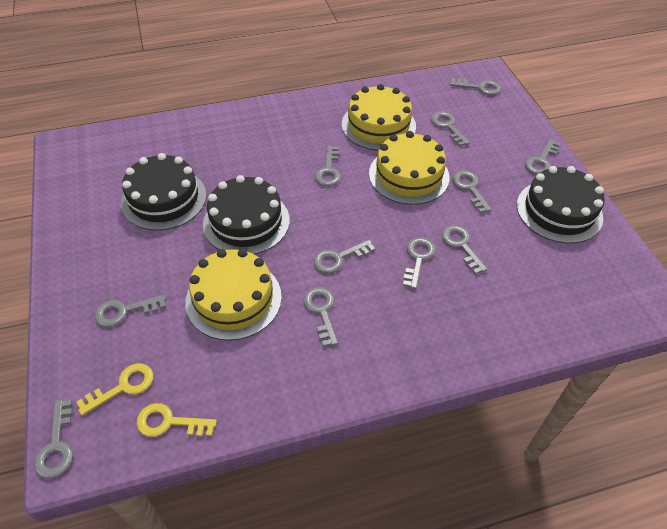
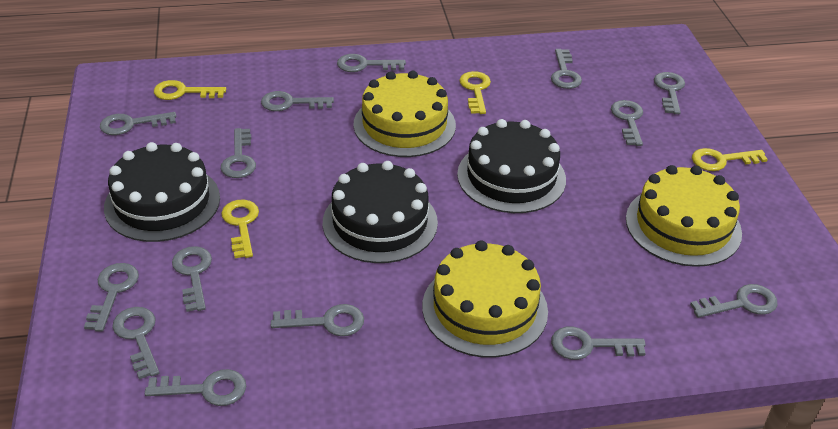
grey key: [34,400,73,478] [95,295,166,327] [303,287,338,347] [313,239,375,273] [315,146,341,186] [403,237,436,289] [431,112,470,147] [441,225,488,274] [450,78,501,95] [452,170,492,213] [525,139,560,174] = 11 -> [84,263,139,332] [100,112,176,135] [112,307,159,379] [145,369,246,406] [172,246,212,312] [221,128,256,178] [261,91,334,111] [271,304,364,336] [337,54,406,72] [551,49,582,89] [551,327,646,360] [611,100,643,146] [654,72,685,114] [690,284,778,318] = 14
yellow key: [77,363,153,416] [136,403,217,437] = 2 -> [154,80,226,100] [221,200,259,258] [459,71,491,114] [692,148,768,171] = 4

